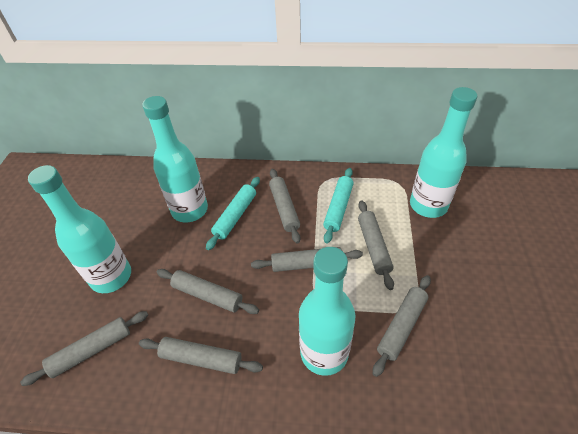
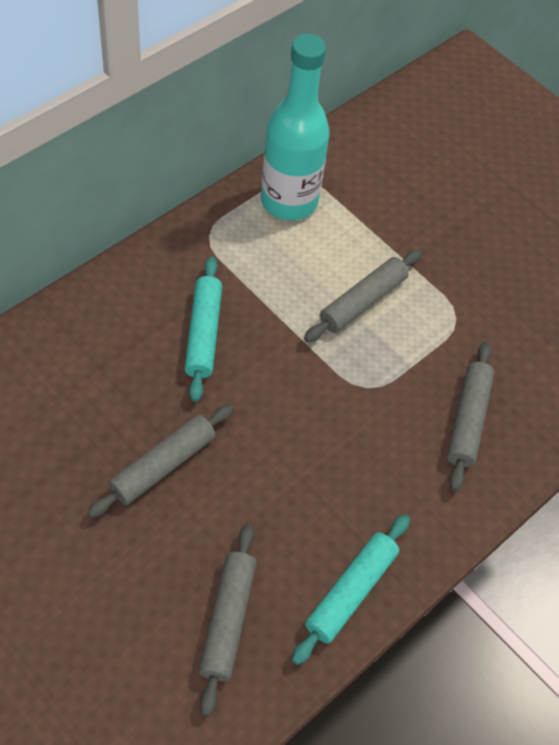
grey rolling pin: [20,311,148,386] [139,337,263,374] [157,269,259,314] [251,247,363,272] [269,169,301,244] [358,200,394,290] [373,275,431,377] = 7 -> [87,404,234,518] [199,523,256,716] [304,249,422,342] [447,342,495,491] = 4
turquoise bottle: [28,165,131,293] [142,96,208,223] [299,247,356,376] [410,87,478,218] = 4 -> [261,34,330,221] = 1

